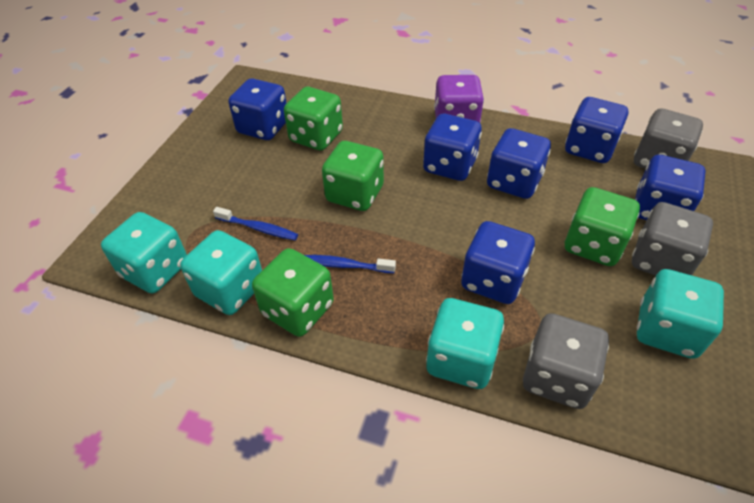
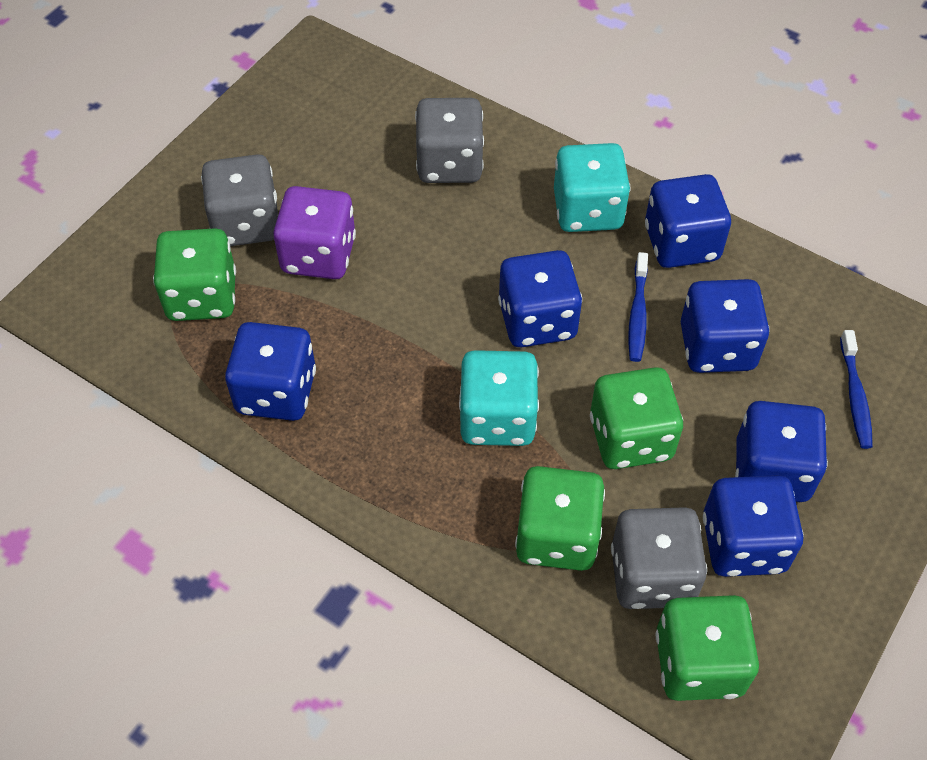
turquoise dice: [101,212,187,293] [180,230,262,315] [426,298,504,389] [637,269,724,359] = 4 -> [459,350,539,446] [554,143,630,232] = 2

